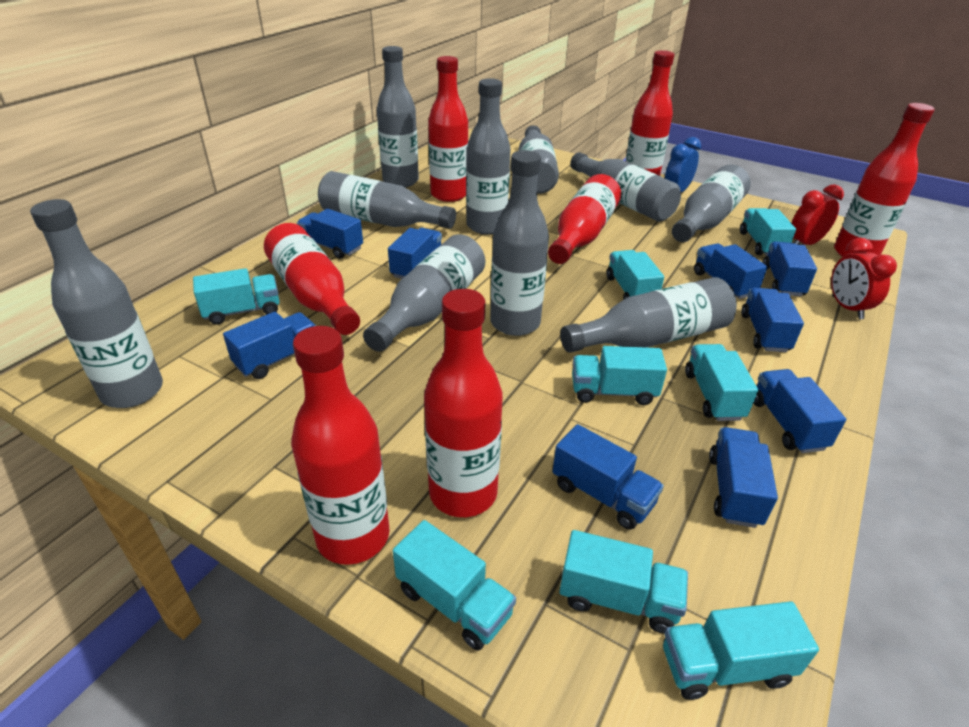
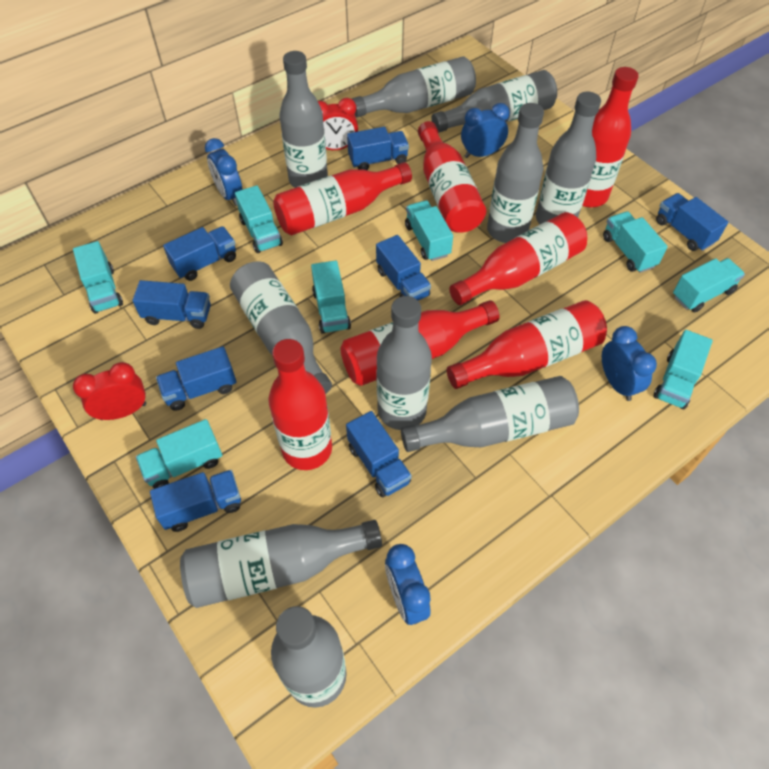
blue clock: [665,137,701,192] = 1 -> [205,138,242,206] [385,544,431,625] [461,103,510,158] [602,326,657,401] = 4
blue truck: [223,312,316,379] [297,209,363,259] [388,228,442,279] [552,424,664,530] [694,243,768,299] [709,427,778,528] [741,288,804,352] [753,369,846,453] [763,241,817,296] = 9 -> [132,280,211,329] [150,470,241,532] [156,346,237,411] [163,226,236,281] [346,411,412,497] [347,127,409,170] [376,235,431,301] [656,193,728,251] = 8

